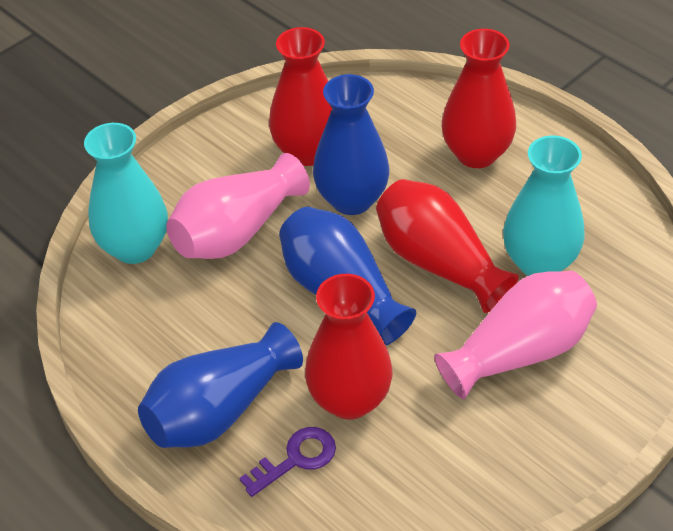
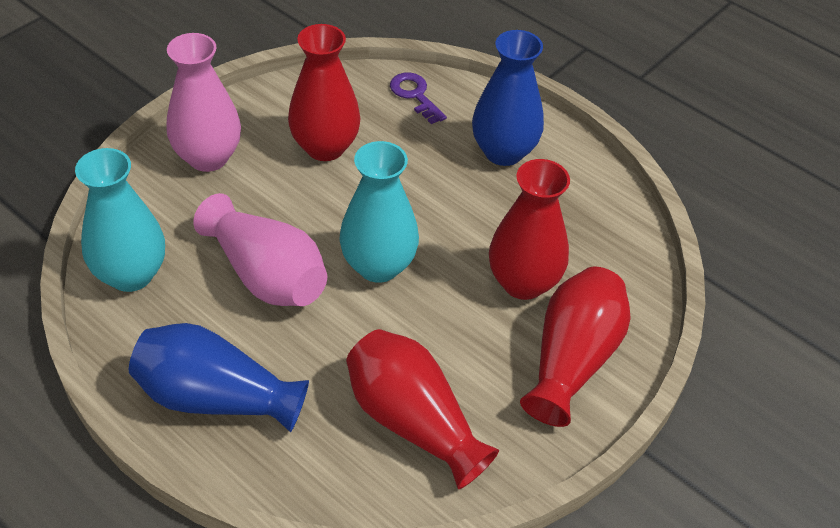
blue vase: [138,322,303,448] [279,207,416,345] [313,74,390,215] = 3 -> [129,323,309,433] [472,30,544,166] = 2

